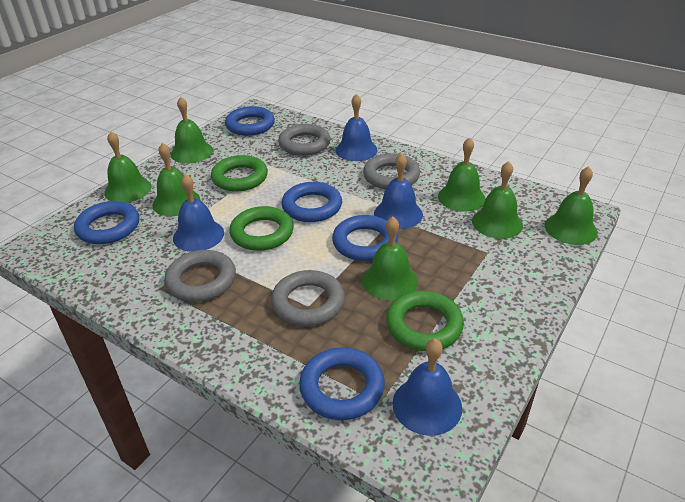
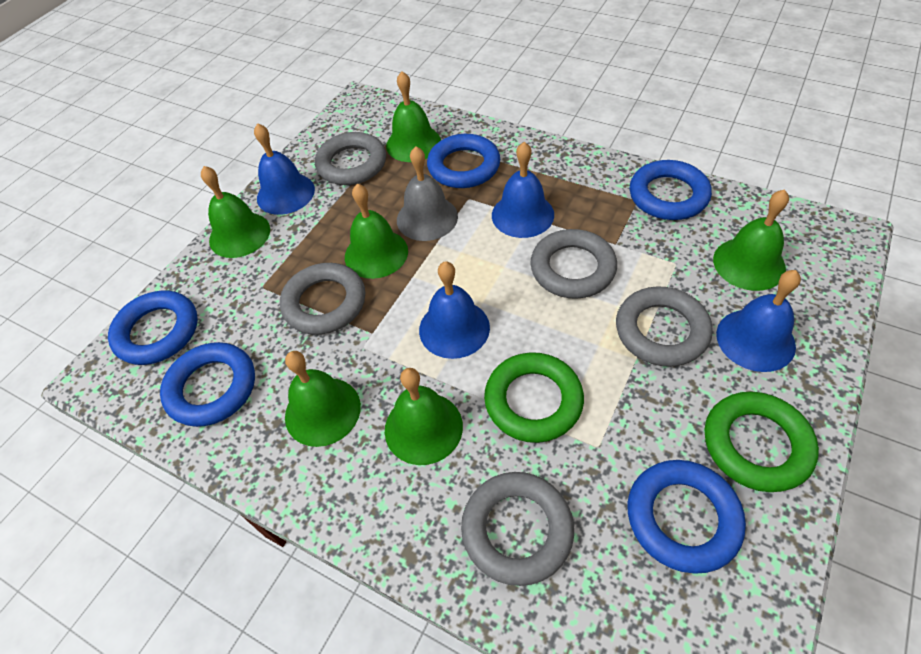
green bell: [104,131,151,203] [152,143,200,216] [171,97,213,164] [362,217,418,301] [438,137,486,212] [472,161,523,239] [545,166,598,245] = 7 -> [201,166,270,258] [285,351,361,447] [345,184,408,279] [385,368,463,465] [386,71,441,162] [713,189,789,291] = 6
green ring: [211,155,268,192] [229,206,294,251] [386,291,464,351] = 3 -> [484,352,584,443] [705,392,819,492] = 2
grey bell: none = 0 -> [397,146,458,241] = 1
grey ring: [164,250,236,302] [271,270,345,326] [278,124,331,156] [363,153,420,189] = 4 -> [280,263,365,335] [315,132,386,185] [461,472,574,586] [531,229,617,299] [616,286,713,367] = 5

